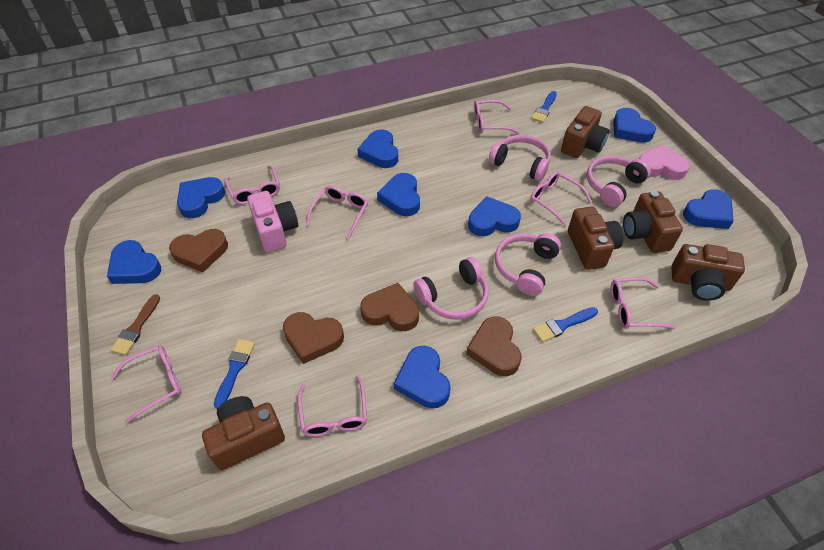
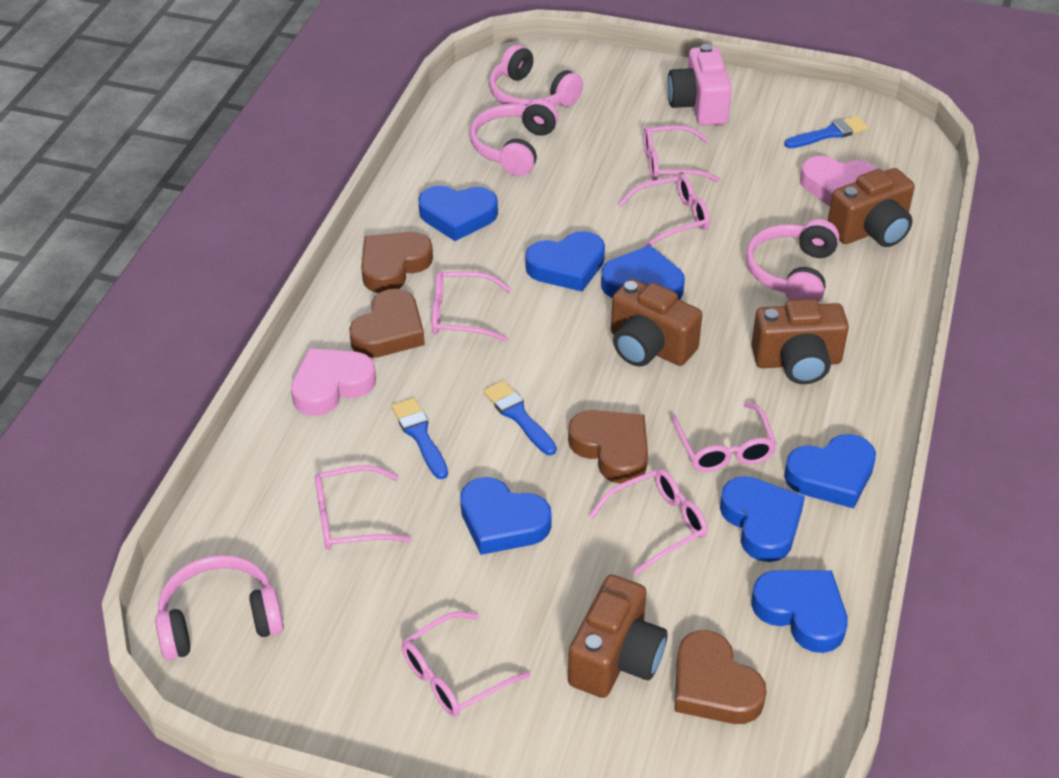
blue heart: [107,240,161,284] [177,177,225,218] [357,130,398,168] [377,173,420,216] [394,346,450,409] [468,196,521,236] [613,108,656,143] [683,189,734,229] = 8 -> [418,186,498,241] [460,477,552,555] [525,231,605,292] [601,245,685,300] [720,476,805,562] [751,570,848,653] [784,434,876,509] = 7
brown brush: [111,294,160,355] = 1 -> none = 0
brown camera: [202,396,285,470] [561,106,610,158] [568,207,624,270] [623,191,683,253] [672,244,745,301] = 5 -> [568,574,667,698] [611,279,702,367] [751,299,849,384] [828,168,915,247] = 4
pink heart: [639,145,690,180] = 1 -> [291,348,376,416] [800,156,877,206] = 2

